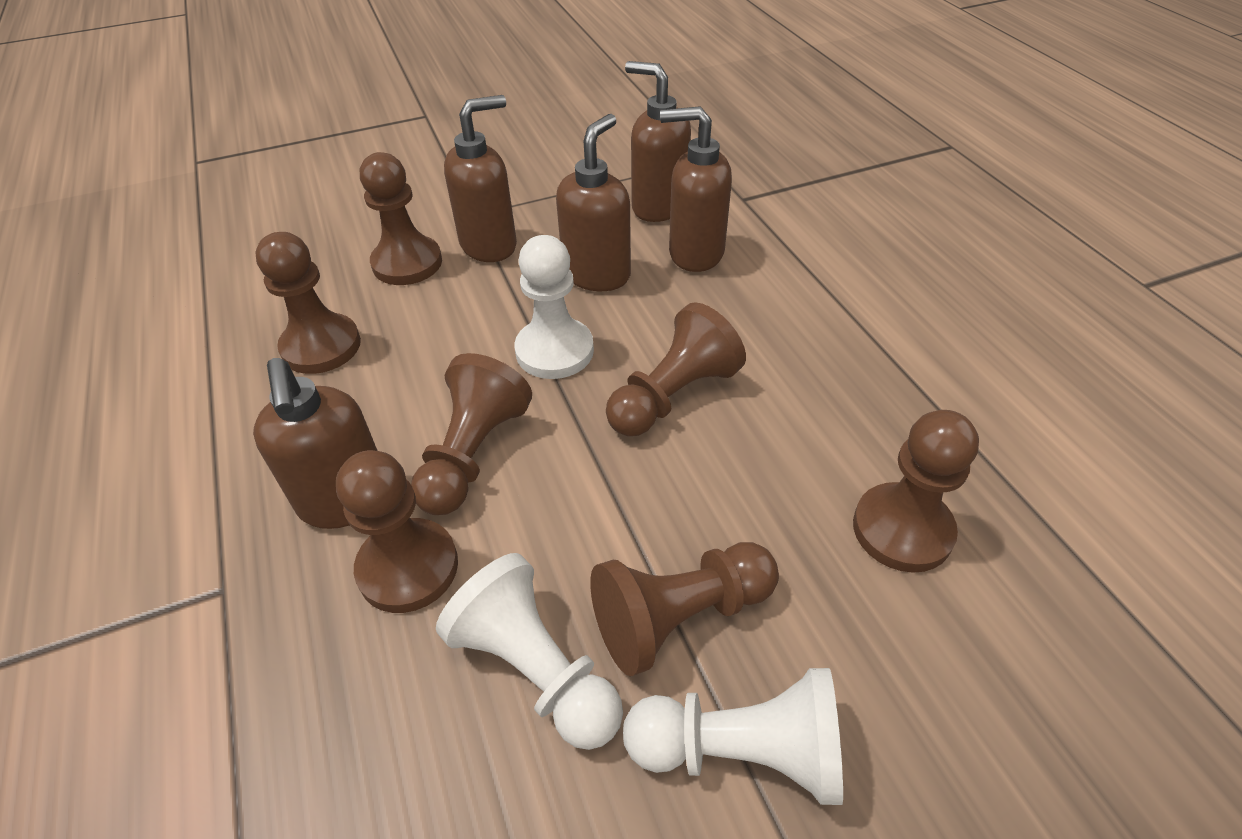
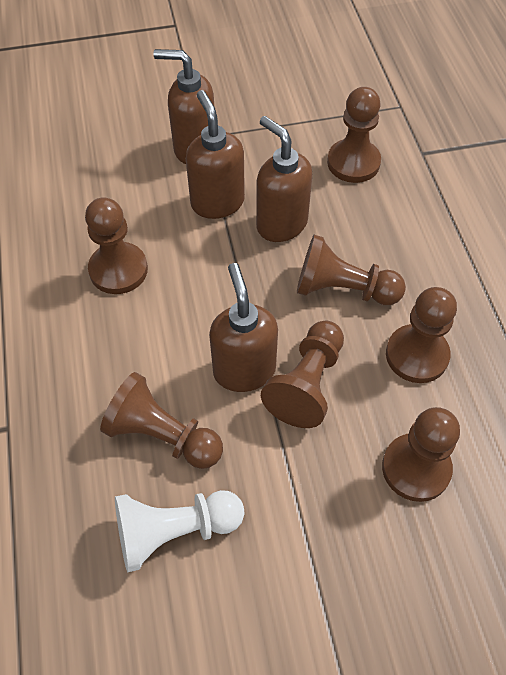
brown soap dispenser: [253,358,377,529] [444,95,517,262] [556,114,631,291] [625,61,691,222] [660,106,732,272] = 5 -> [154,49,214,164] [186,90,245,219] [209,263,278,392] [256,116,312,242] = 4
white pawn: [436,553,623,750] [515,235,594,379] [623,668,843,805] = 3 -> [115,490,244,573] = 1

